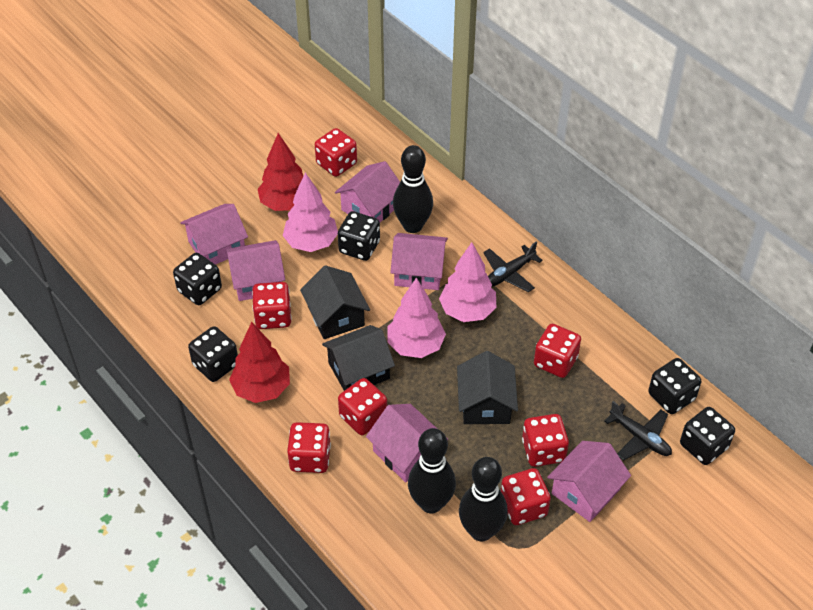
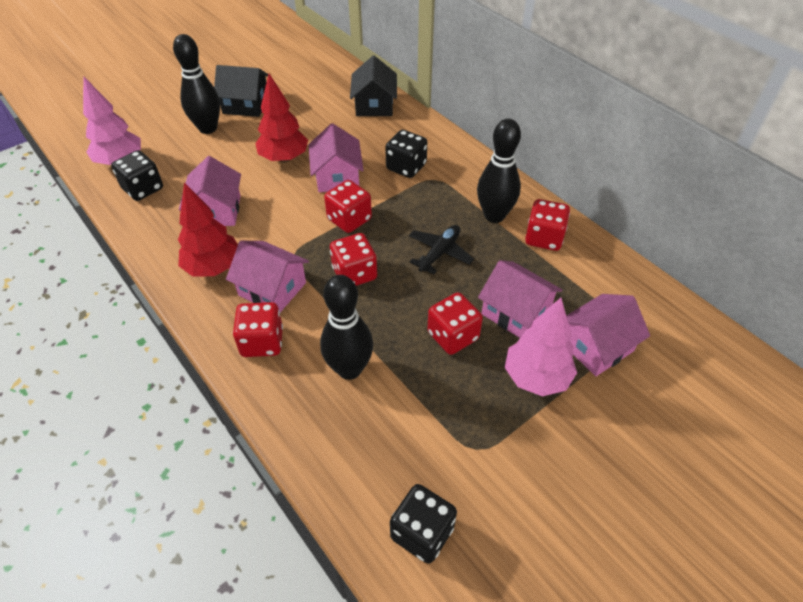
black dice: [173,253,222,305] [188,326,238,382] [338,211,380,261] [648,358,701,414] [680,407,735,465] = 5 -> [111,150,163,201] [385,130,427,178] [390,484,457,564] = 3
black house: [300,265,370,339] [322,325,395,391] [457,351,518,424] = 3 -> [214,65,268,117] [350,56,397,116] = 2
black plane: [483,242,543,292] [604,401,672,461] = 2 -> [409,225,474,274] = 1
pink house: [180,204,248,265] [226,240,285,301] [335,161,400,222] [366,404,448,483] [390,233,448,290] [547,441,631,522] = 6 -> [179,156,241,226] [226,241,309,312] [309,123,364,192] [478,260,562,338] [566,294,650,376] = 5
pink tree: [283,172,338,252] [387,278,446,358] [439,242,496,322] = 3 -> [83,76,141,165] [505,298,577,396] = 2
red dice: [252,282,292,329] [287,422,331,473] [315,128,357,177] [338,378,387,435] [501,468,551,525] [522,414,569,467] [534,324,581,378] = 7 -> [233,302,283,357] [324,180,372,233] [330,233,377,286] [427,292,483,355] [525,199,570,251] = 5

